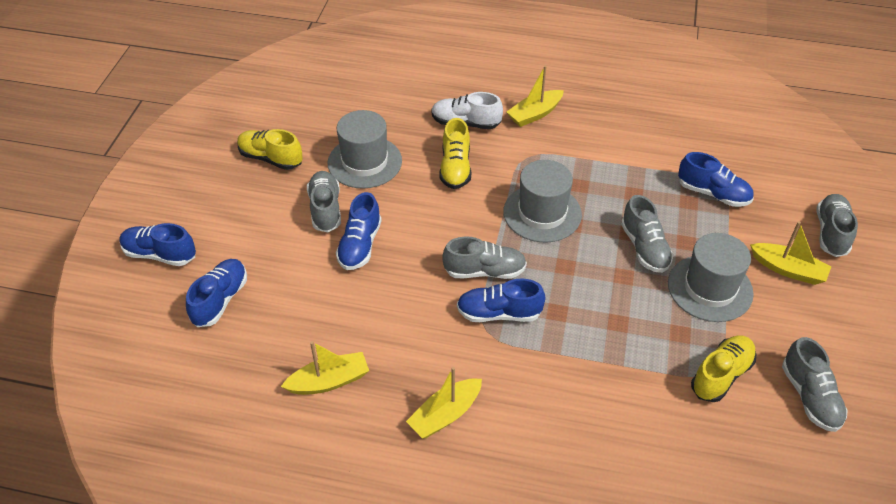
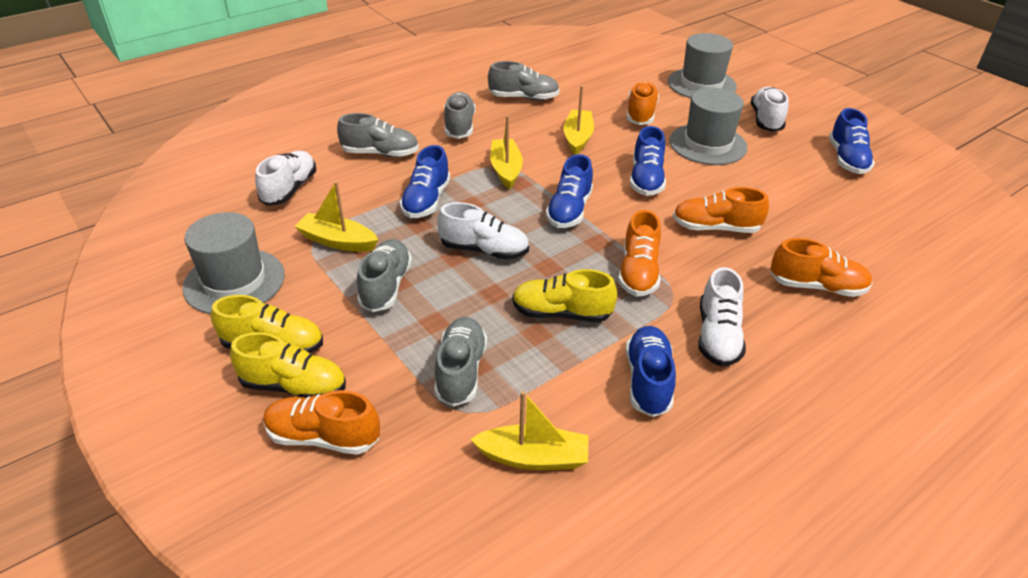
orange shoe: none = 0 -> [263,390,380,455] [618,210,661,297] [627,81,659,125] [673,187,769,233] [770,238,872,297] = 5
white shoe: [431,92,503,129] = 1 -> [255,151,316,206] [437,202,529,260] [698,267,746,367] [751,87,789,132] = 4

